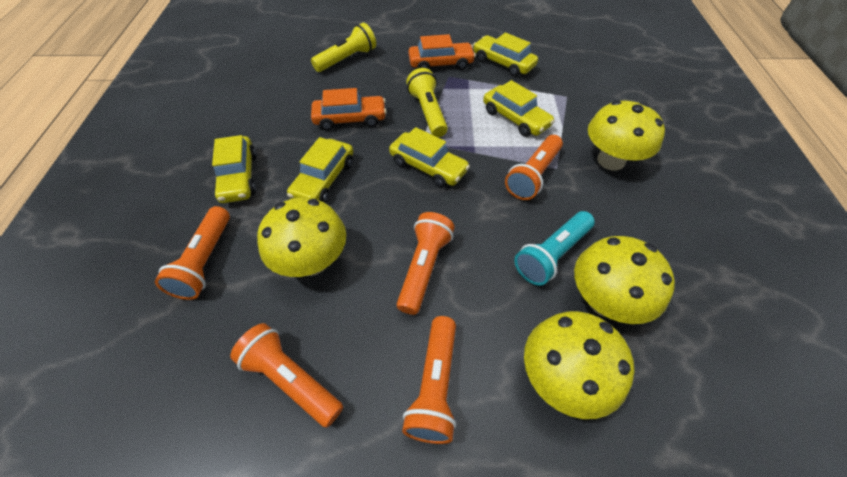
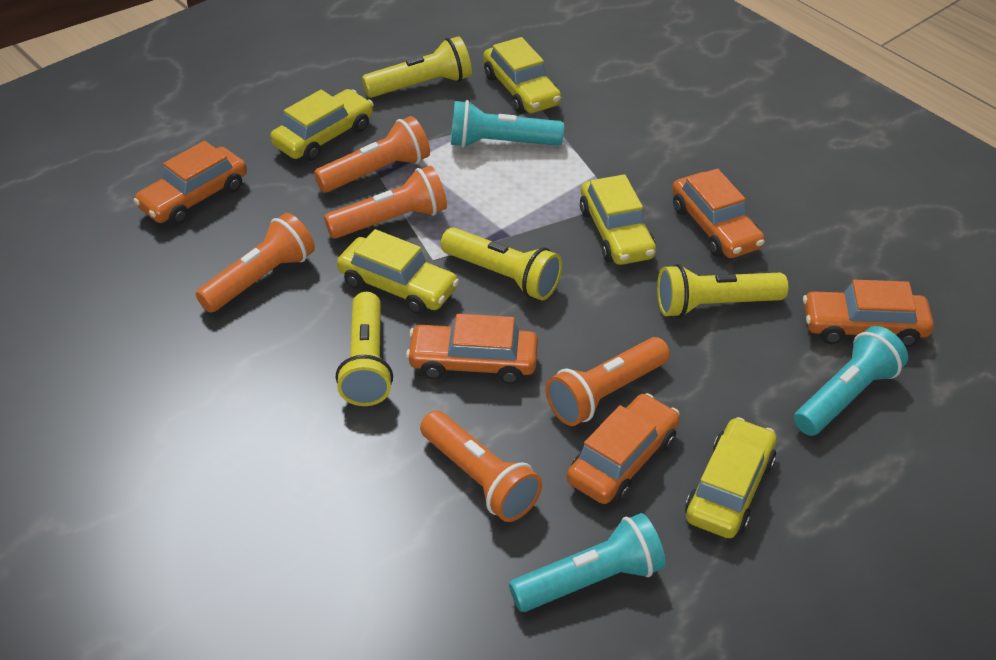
orange car: [311,88,387,131] [408,34,476,70] = 2 -> [133,141,247,225] [406,314,538,384] [567,393,680,504] [672,168,765,258] [803,280,934,347] = 5
turquoise flashlight: [514,211,595,286] = 1 -> [451,100,564,148] [509,513,666,612] [794,326,908,436] = 3
yellow flashlight: [311,23,376,72] [406,68,448,137] = 2 -> [336,292,393,406] [362,36,472,98] [441,227,562,301] [657,264,788,318] = 4
yellow mushroom: [257,198,346,277] [524,311,634,419] [574,236,675,324] [588,100,665,171] = 4 -> none = 0

